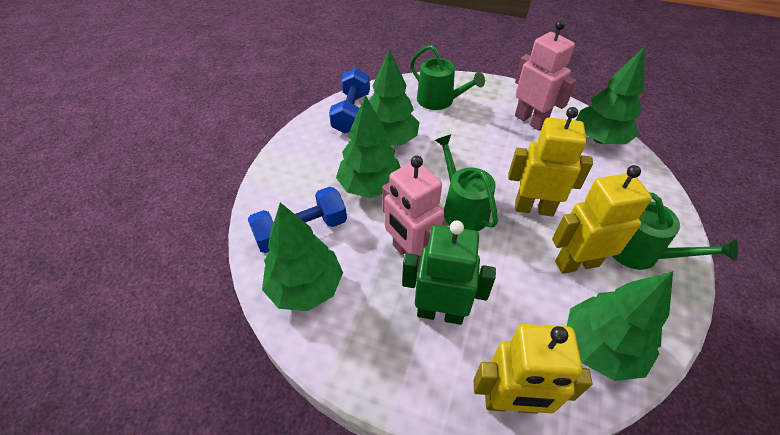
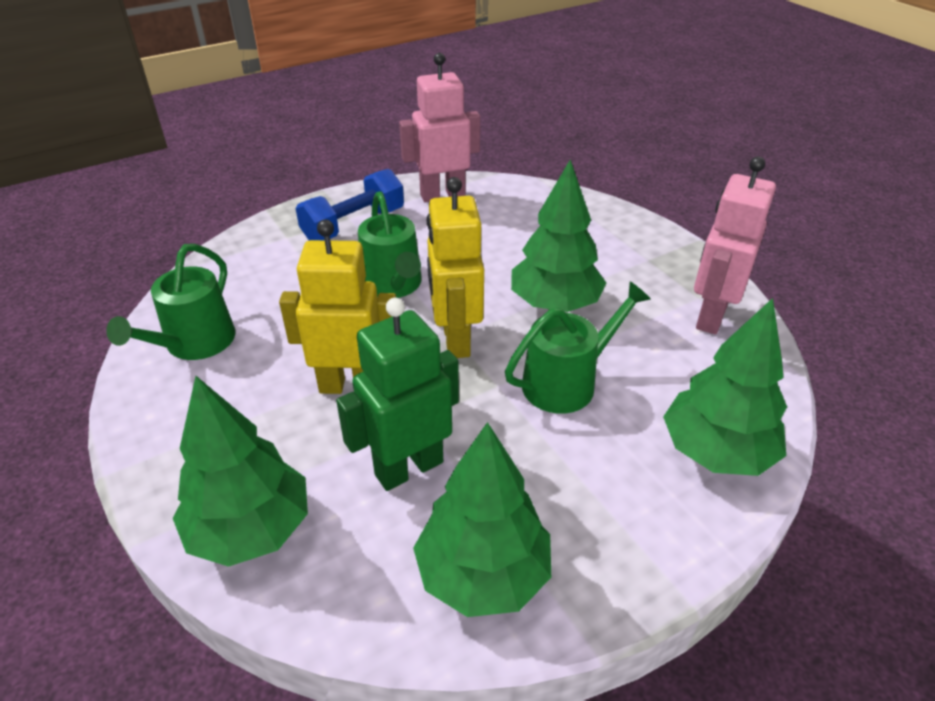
blue dumbbell: [248,187,347,253] [329,68,370,134] = 2 -> [296,169,404,240] = 1
green tree: [262,203,343,311] [336,95,401,198] [369,48,420,146] [567,271,673,381] [575,47,645,144] = 5 -> [173,376,308,567] [413,422,551,617] [511,160,606,312] [663,298,787,476] = 4
yellow robot: [473,324,592,414] [508,107,593,216] [552,165,652,274] = 3 -> [279,219,396,394] [427,177,484,358] = 2

